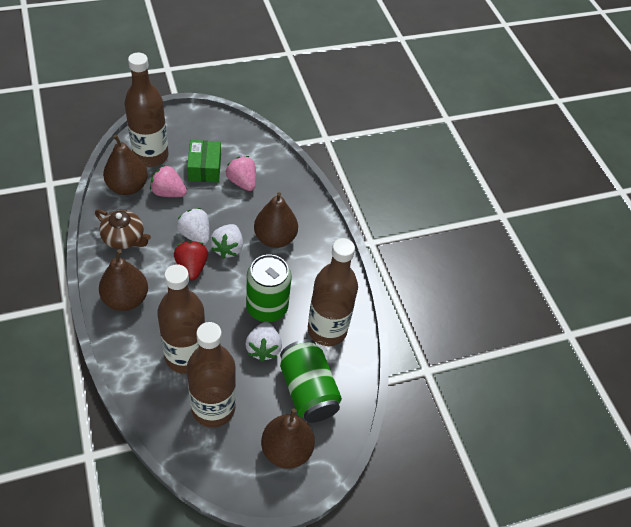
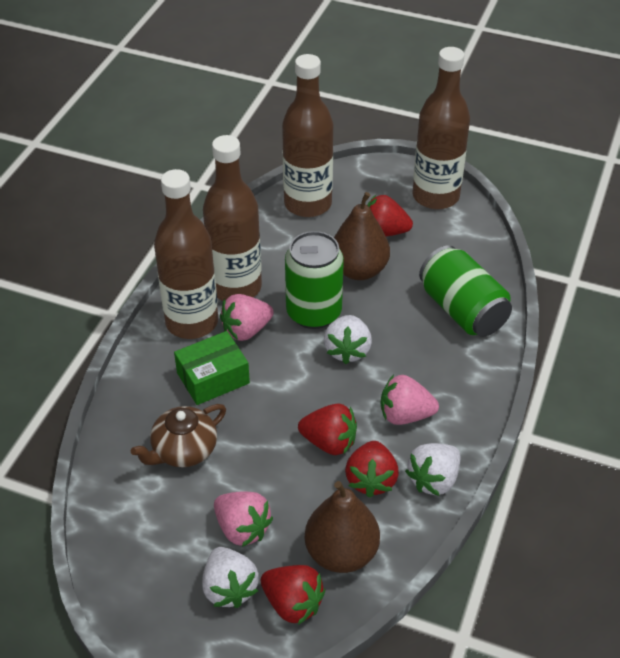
brown pear: [99,250,148,311] [103,135,148,195] [254,192,298,248] [261,408,315,469] = 4 -> [305,481,380,573] [334,192,390,280] = 2
pink strawberry: [150,165,187,197] [226,156,256,191] = 2 -> [214,491,273,547] [220,294,274,341] [381,375,439,425] = 3
red strawberry: [174,241,208,280] = 1 -> [261,565,325,625] [298,404,357,455] [345,441,399,498] [367,195,413,236] = 4

